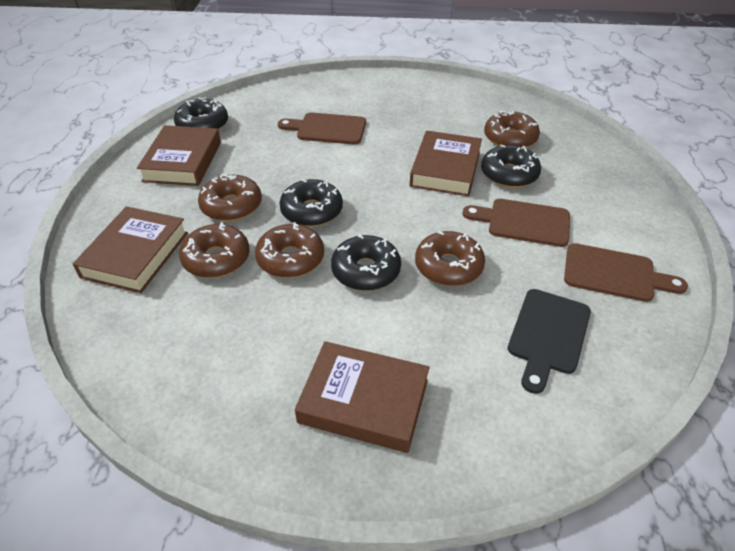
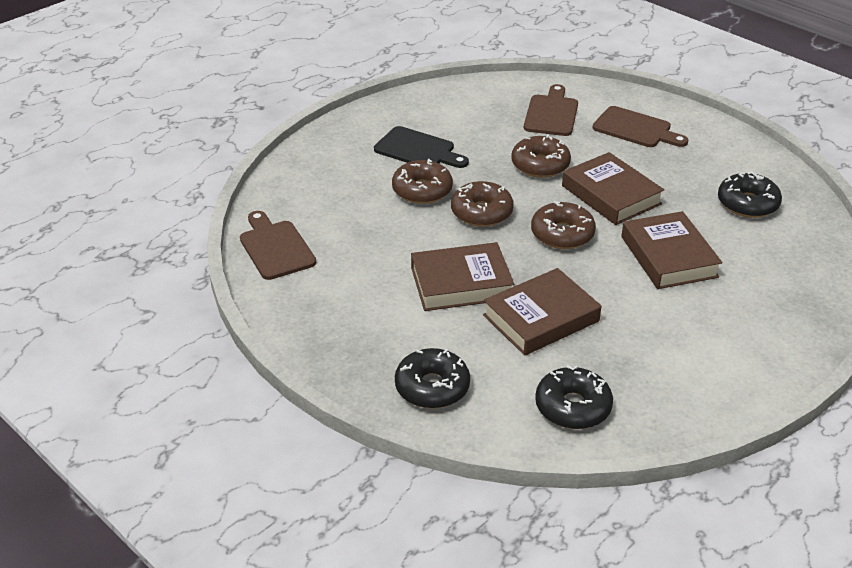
black donut: [174,97,228,130] [279,179,343,227] [331,235,401,291] [481,145,541,188] = 4 -> [395,348,470,409] [535,365,613,429] [718,171,782,218] = 3
brown donut: [179,222,249,278] [198,174,262,221] [255,222,324,278] [415,231,485,286] [484,111,540,148] = 5 -> [392,159,453,204] [451,181,514,227] [511,135,571,178] [531,201,596,249] = 4

